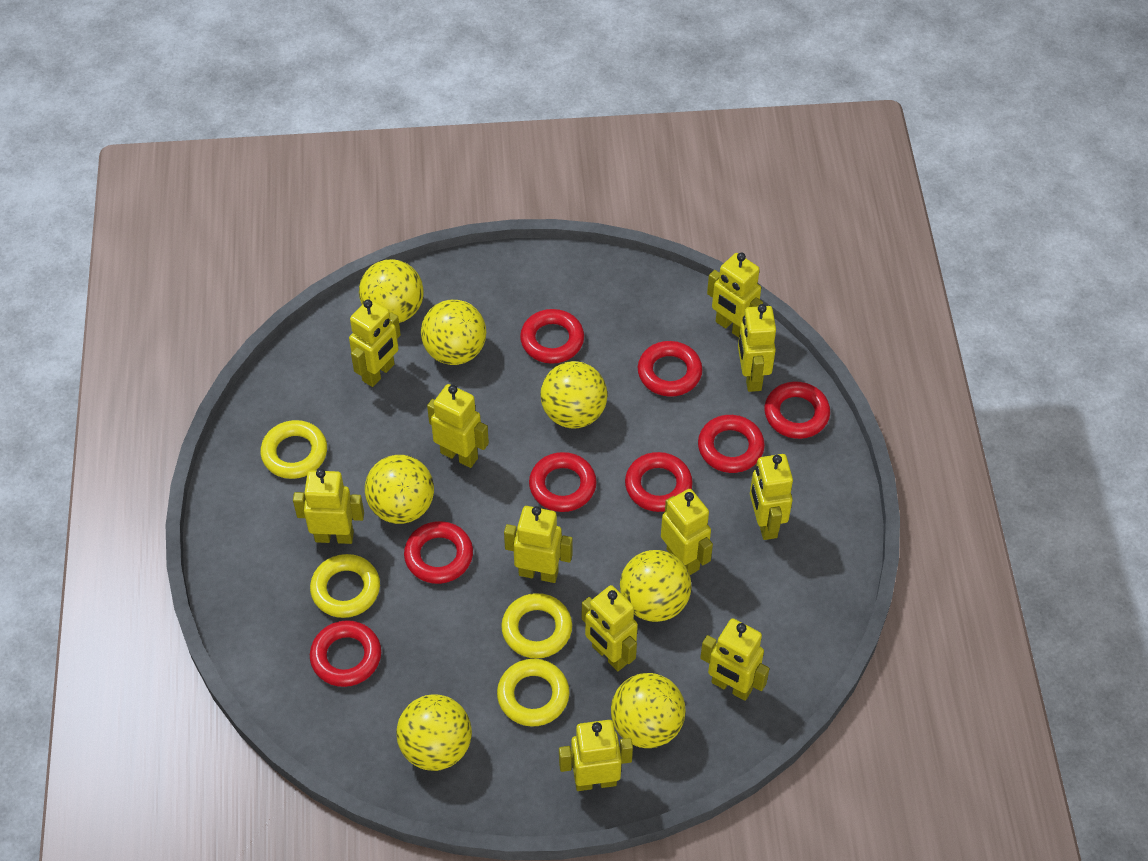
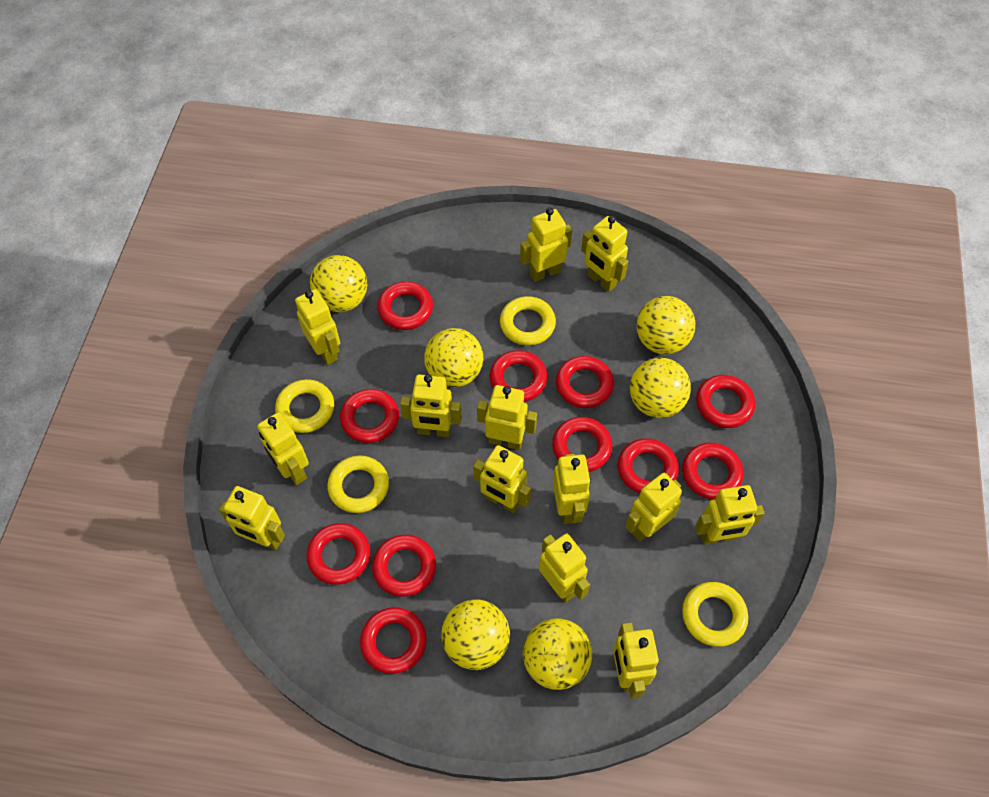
red ring: [310,620,381,687] [404,521,473,584] [520,309,584,364] [529,452,597,512] [625,452,693,512] [638,341,702,397] [698,415,765,473] [764,382,830,439] = 8 -> [306,523,370,585] [340,389,399,443] [360,607,427,674] [372,535,436,597] [377,281,433,330] [490,350,548,402] [552,417,613,472] [556,356,614,408] [618,438,679,493] [682,443,744,499] [696,375,755,428] = 11
yellow ball: [359,259,424,323] [365,455,434,524] [396,694,472,771] [421,300,486,365] [540,361,608,428] [611,673,685,748] [620,550,691,622] = 7 -> [310,255,367,312] [424,328,483,388] [441,599,510,670] [523,618,592,690] [630,358,691,418] [636,296,696,354] = 6
yellow robot: [293,469,364,544] [349,299,401,387] [427,384,489,468] [504,506,573,583] [559,720,633,791] [582,585,638,671] [661,489,713,575] [700,618,770,701] [707,253,763,338] [738,304,776,392] [750,454,793,540] = 11 -> [219,486,285,550] [257,412,309,485] [295,289,340,365] [400,374,462,437] [473,445,531,513] [477,385,537,450] [520,208,572,282] [539,533,590,603] [553,454,591,524] [581,216,628,292] [613,623,659,699] [625,473,682,541] [695,485,764,545] = 13

